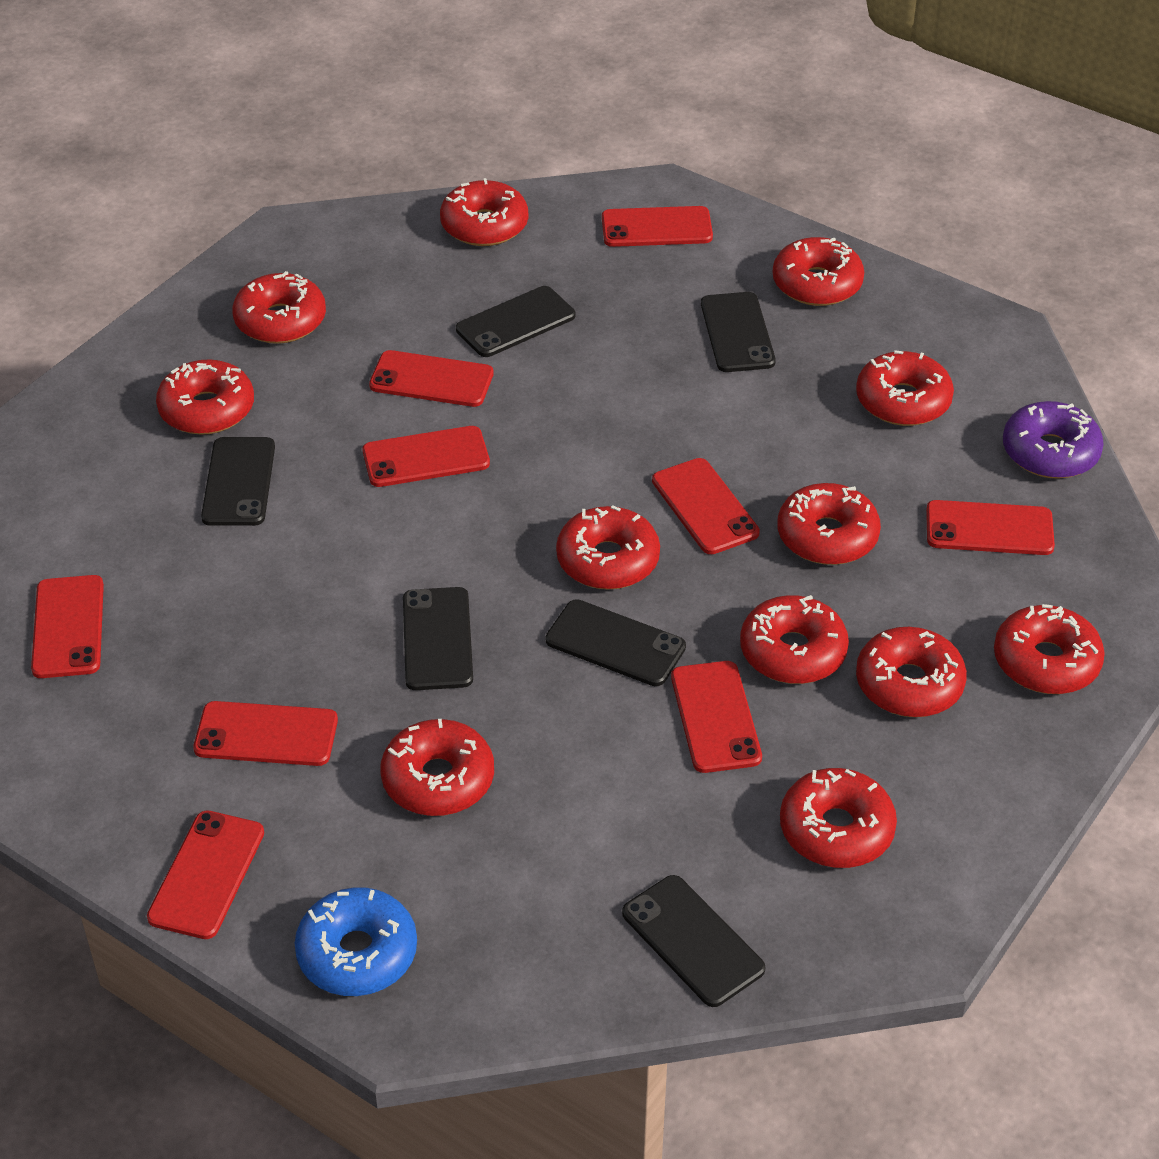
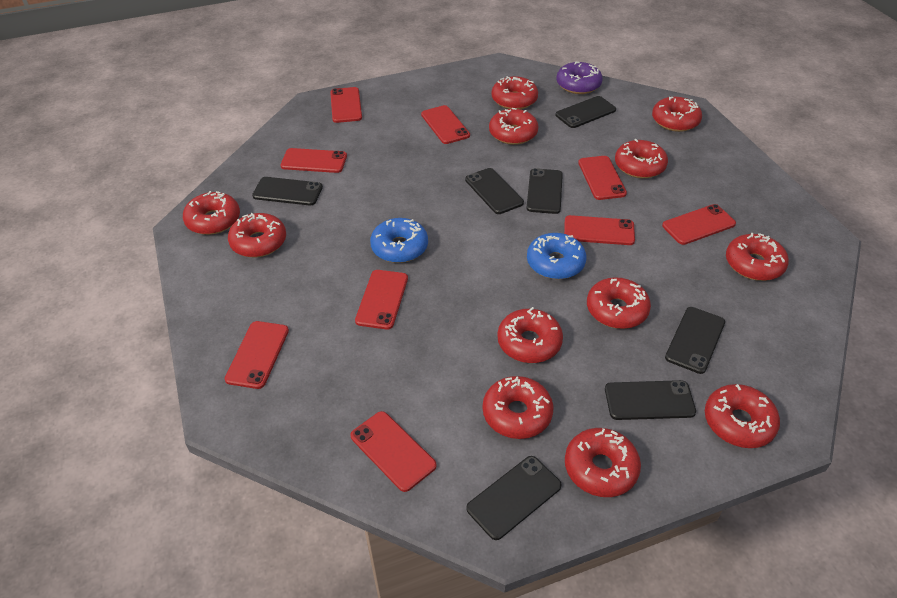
black phone: [201,437,275,526] [403,587,473,690] [456,286,575,357] [545,599,686,686] [622,875,766,1007] [701,292,776,372] = 6 -> [252,177,323,206] [465,168,524,214] [466,456,562,540] [527,168,563,214] [556,96,616,128] [605,380,696,420] [665,307,725,374] = 7
blue donut: [295,887,417,996] = 1 -> [370,218,428,263] [527,233,586,279] = 2

